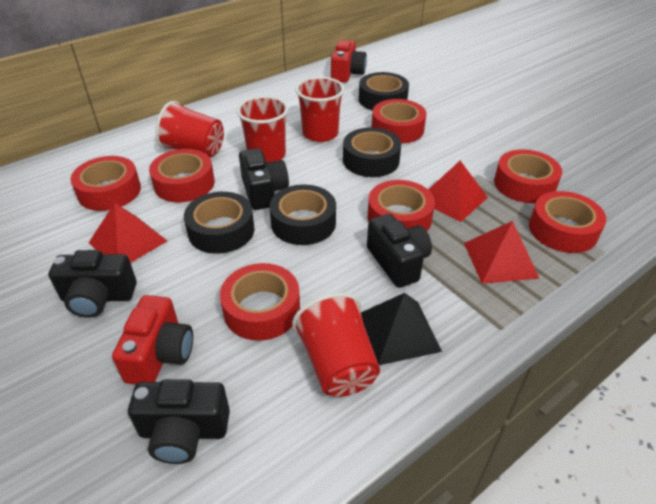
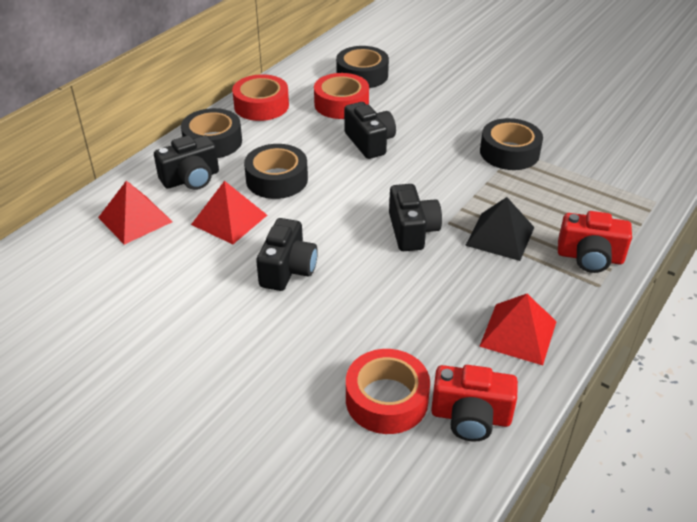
red cup: [155,101,224,158] [236,96,289,162] [292,292,380,397] [295,77,345,142] = 4 -> none = 0
red tape: [70,156,141,211] [149,149,215,202] [220,263,300,341] [367,180,435,231] [372,99,426,144] [494,149,562,203] [529,191,606,253] = 7 -> [232,74,289,121] [314,73,369,119] [346,349,430,434] = 3

